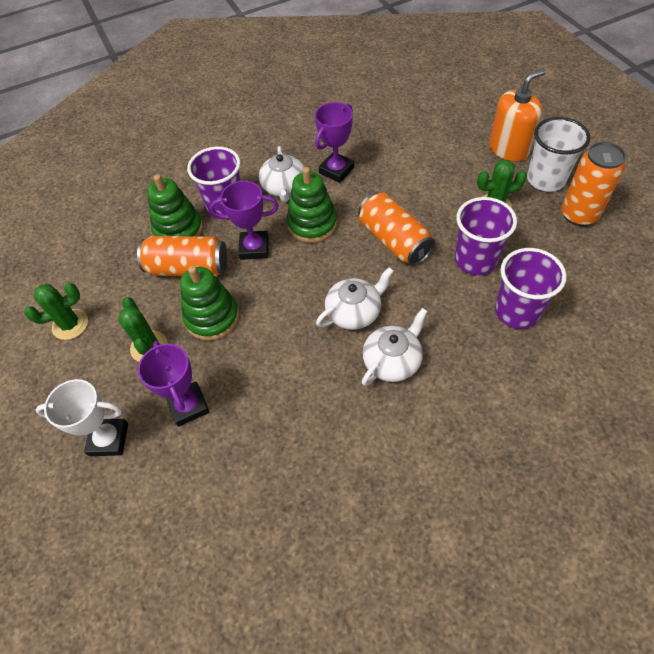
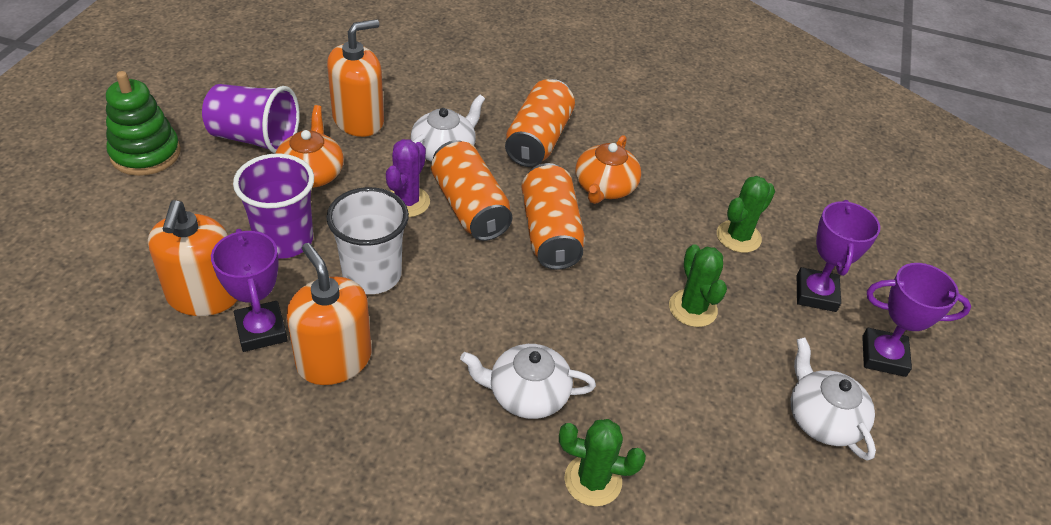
green stacking toy: [147,174,203,237] [180,266,239,341] [287,167,337,243] = 3 -> [106,71,181,176] = 1
orange soap dispenser: [489,69,546,162] = 1 -> [148,200,237,316] [287,243,372,385] [327,19,384,137] = 3
orange teapot: none = 0 -> [275,105,344,188] [576,135,641,204] = 2
purple cactus: none = 0 -> [386,139,430,217] = 1
purple cup: [187,146,240,219] [455,197,517,275] [495,248,567,329] = 3 -> [202,84,299,154] [233,154,314,259] = 2
white trophy: [35,379,128,456] = 1 -> none = 0

